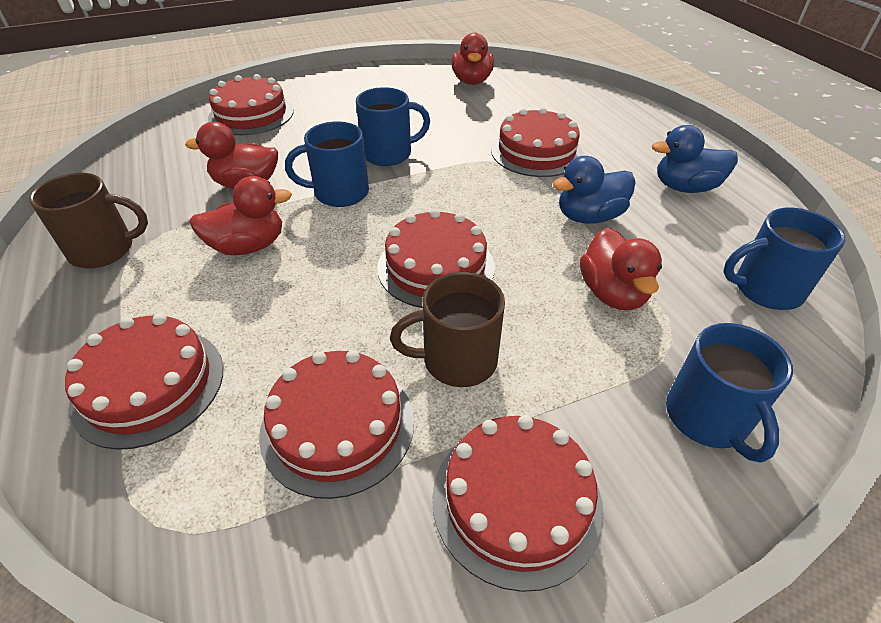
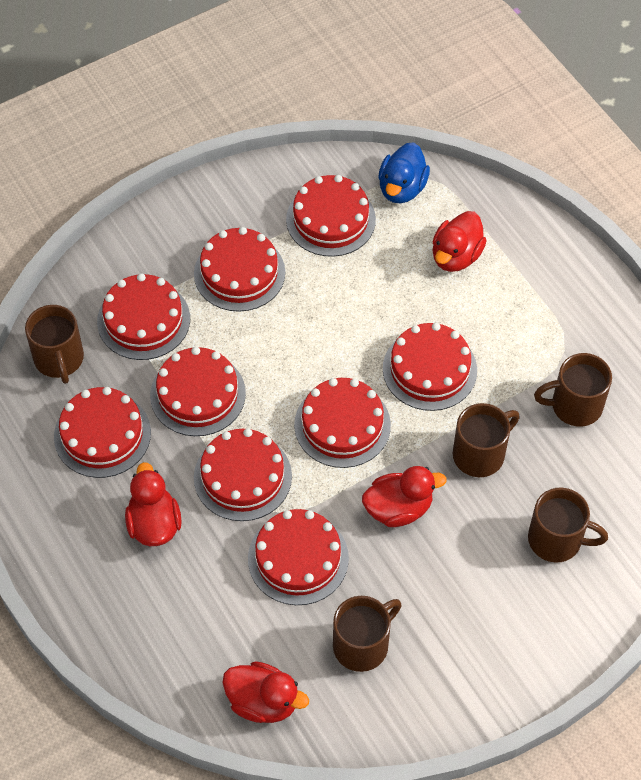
blue duck: [553,156,636,224] [652,125,738,193] = 2 -> [378,142,430,203] = 1
blue mug: [285,121,369,207] [356,87,430,166] [666,323,793,463] [723,208,845,310] = 4 -> none = 0
brown mug: [29,173,148,268] [390,272,505,387] = 2 -> [25,305,84,384] [333,596,402,672] [453,403,519,477] [528,488,608,562] [534,353,612,426] = 5
red cake: [65,314,223,450] [208,74,294,135] [259,350,414,499] [377,209,495,308] [432,415,604,592] [491,107,583,177] = 6 -> [54,387,151,478] [97,273,190,360] [150,347,246,436] [194,227,285,312] [194,428,292,521] [248,509,349,605] [286,175,376,257] [294,378,391,468] [383,323,477,411] = 9

